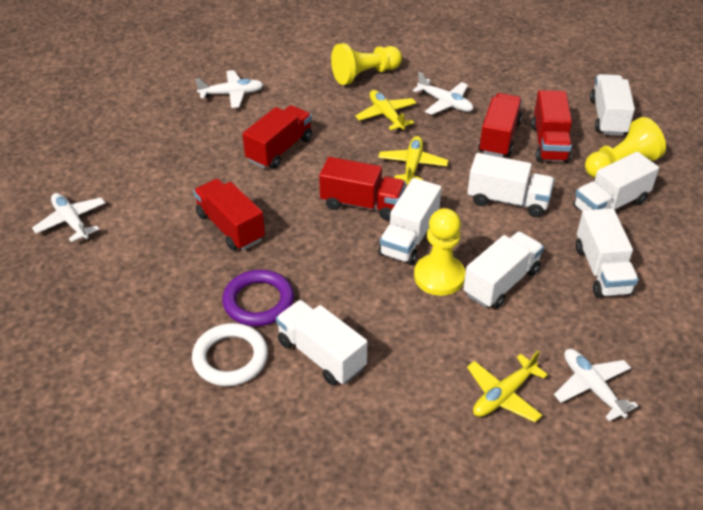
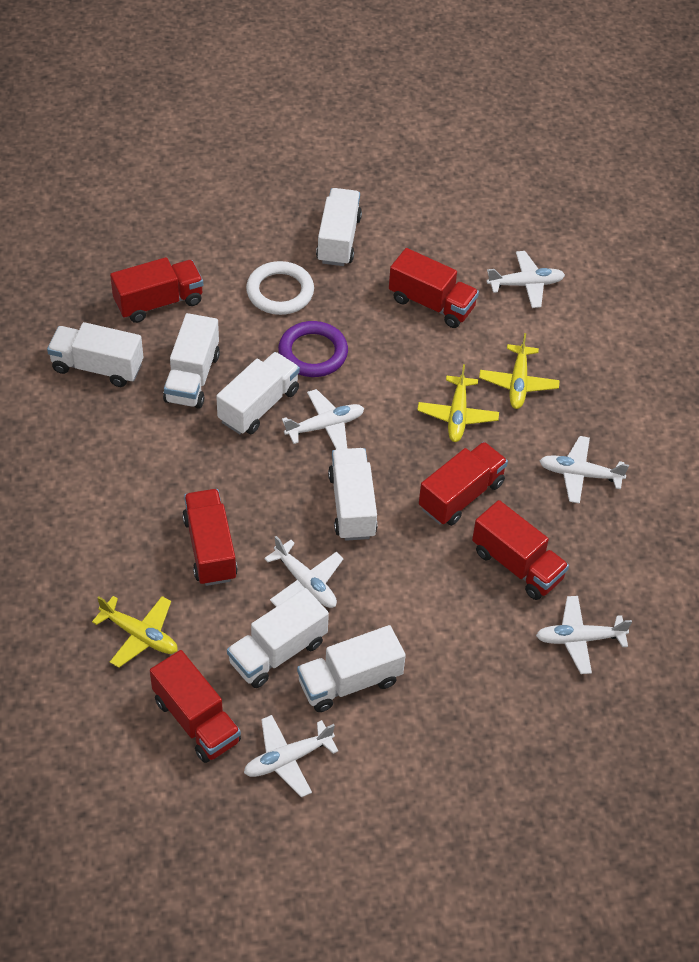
red truck: [193,179,265,251] [243,105,312,169] [319,157,406,221] [478,93,522,157] [531,90,572,163] = 5 -> [110,257,203,323] [150,650,241,763] [182,489,238,586] [389,248,479,328] [419,442,508,526] [472,500,569,600] = 6
white plane: [32,193,105,242] [195,70,264,108] [413,72,473,115] [554,349,638,421] = 4 -> [244,715,338,798] [264,536,344,608] [282,389,364,449] [487,251,565,308] [536,596,632,674] [540,436,629,504] = 6
yellow pawn: [331,43,402,85] [414,208,466,296] [585,117,666,178] = 3 -> none = 0

